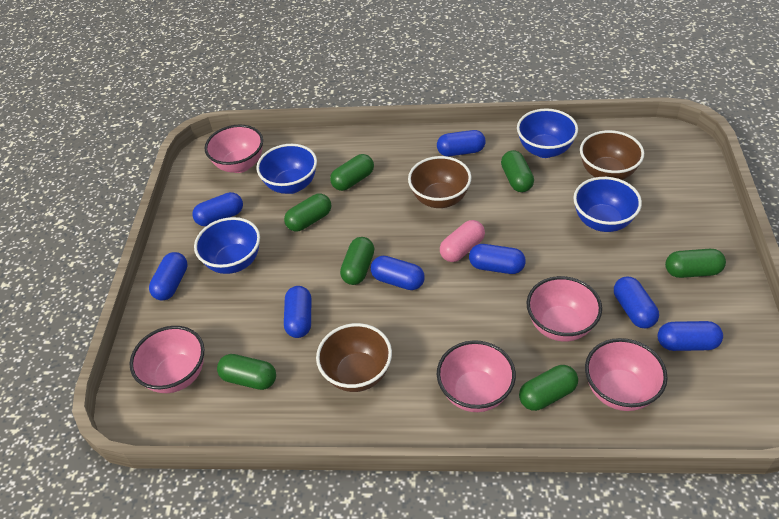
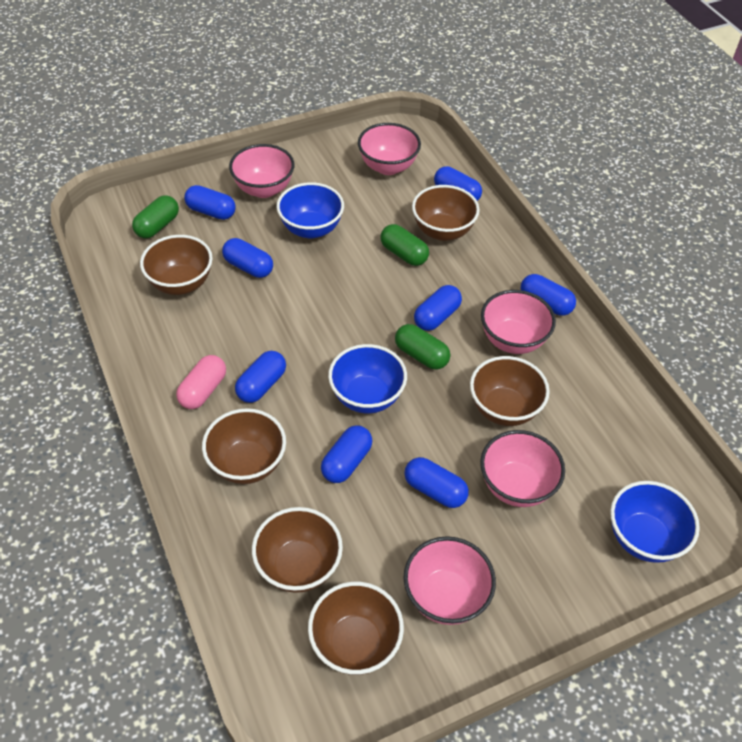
blue bowl: [194,217,260,274] [256,144,317,194] [517,109,578,158] [573,177,642,232] = 4 -> [276,182,344,239] [328,344,407,414] [610,481,700,563] = 3
brown bowl: [316,323,392,392] [408,156,471,208] [580,130,644,180] = 3 -> [140,235,213,295] [202,408,286,484] [252,507,343,593] [308,582,404,675] [412,185,480,241] [470,356,550,426] = 6
green capsule: [217,354,276,390] [284,193,331,232] [330,154,374,191] [340,237,374,285] [501,150,534,192] [519,365,578,411] [665,249,726,278] = 7 -> [132,195,179,238] [380,224,429,266] [395,324,450,369] = 3

